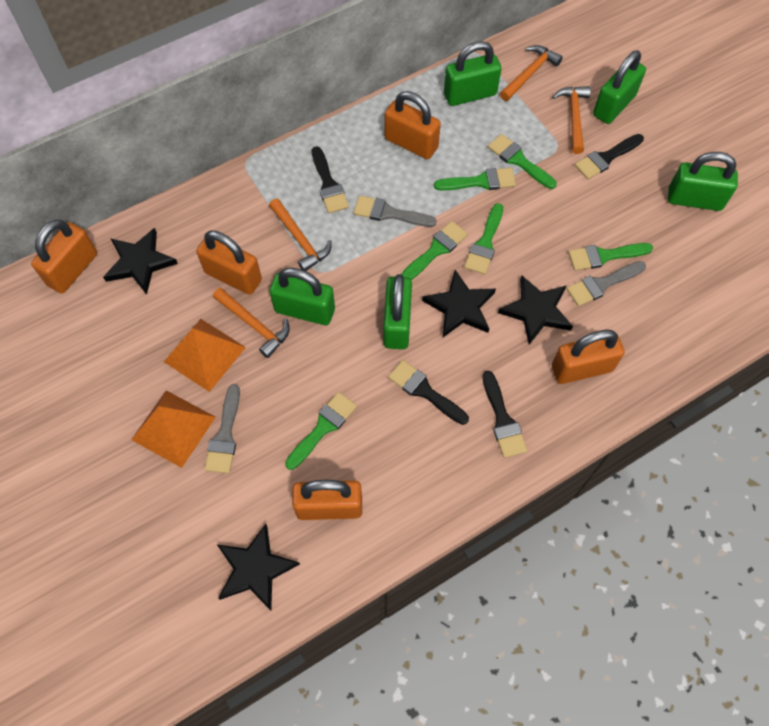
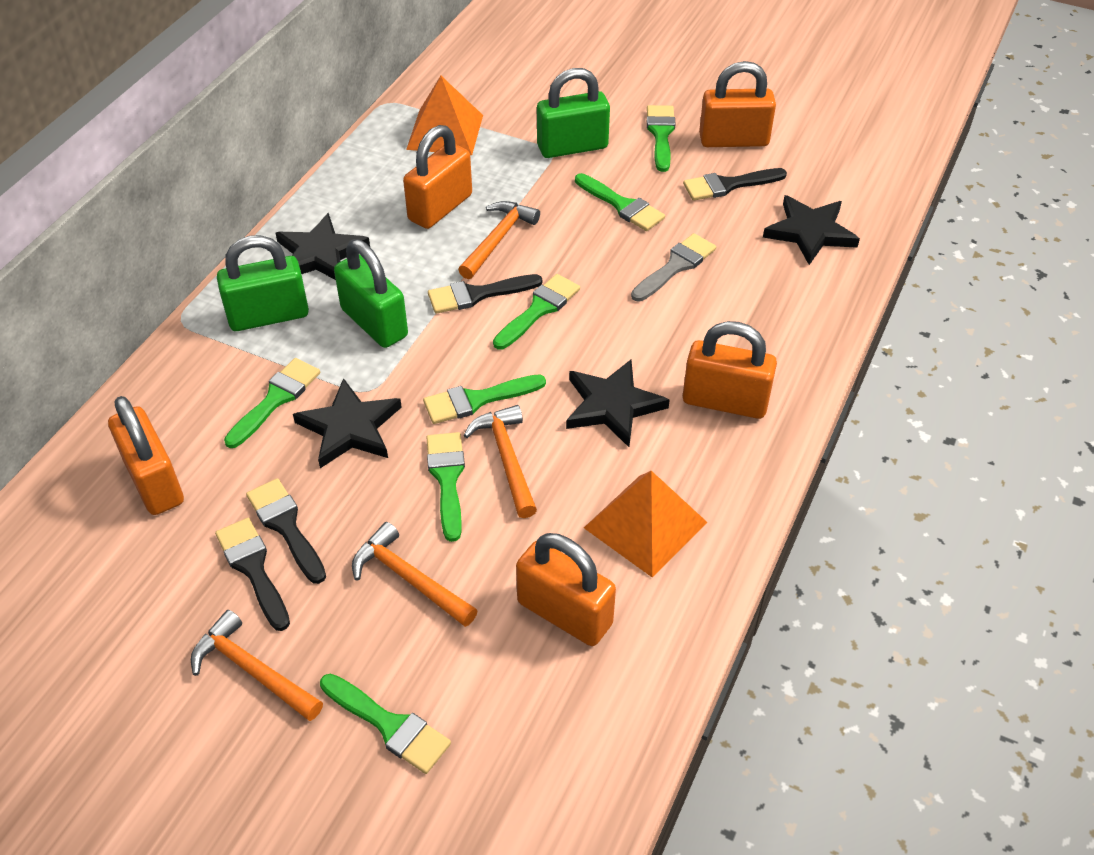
green brush: [285,392,357,470] [401,221,468,280] [434,168,516,190] [464,203,503,275] [488,134,556,189] [568,243,653,271] = 6 -> [224,358,320,448] [320,673,451,774] [423,374,546,424] [426,432,465,542] [493,274,580,350] [575,173,665,231] [647,105,676,172] = 7
green padlock: [270,268,335,325] [384,274,412,349] [444,41,501,106] [593,50,646,124] [668,152,738,211] = 5 -> [217,235,309,331] [334,239,408,348] [537,68,610,158] = 3
grey brush: [205,384,240,473] [354,195,437,227] [566,261,646,306] = 3 -> [631,233,716,301] = 1

